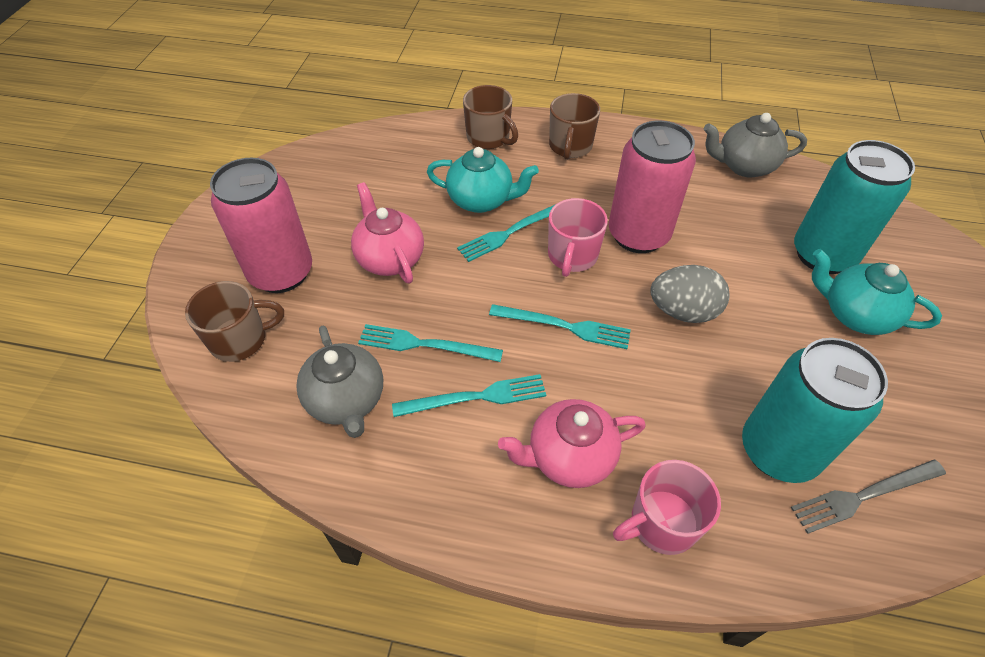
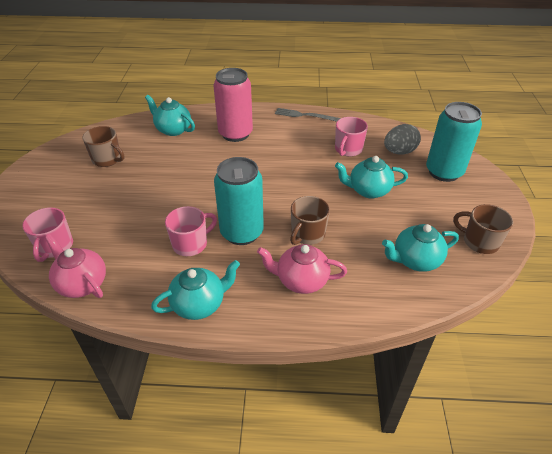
grey teapot: [296,326,383,438] [703,113,807,178] = 2 -> none = 0
pink can: [210,158,312,293] [609,120,696,253] = 2 -> [214,68,253,142] = 1
pink mug: [548,198,608,277] [613,460,721,555] = 2 -> [22,207,73,262] [165,206,217,256] [335,117,368,157] = 3
turquoise fork: [358,324,503,362] [392,374,546,417] [457,204,556,262] [489,304,631,349] = 4 -> none = 0
turquoise teapot: [427,147,539,213] [812,249,942,335] = 2 -> [145,95,195,136] [151,260,240,320] [335,156,408,199] [382,224,459,272] = 4

